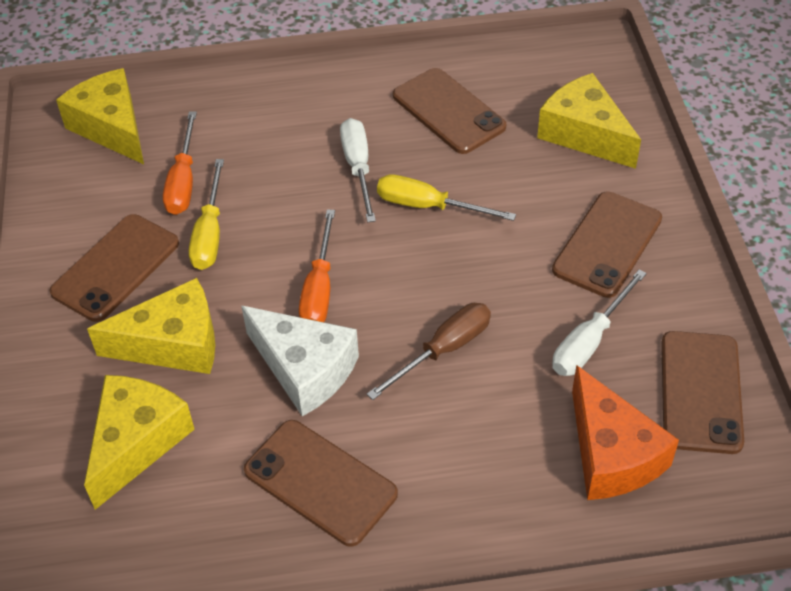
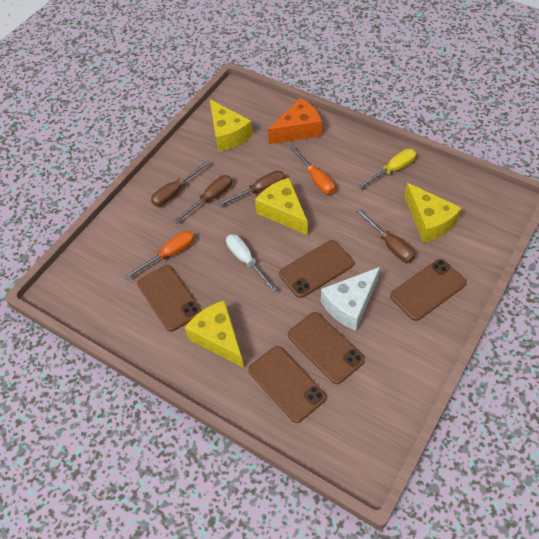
brown screwdriver: [367,303,491,400] = 1 -> [151,160,211,206] [173,175,232,223] [217,170,285,207] [356,209,415,263] = 4
white screwdriver: [340,118,376,222] [552,269,647,376] = 2 -> [226,234,277,292] = 1
yellow screwdriver: [189,159,224,270] [377,174,516,221] = 2 -> [357,149,417,190] = 1

